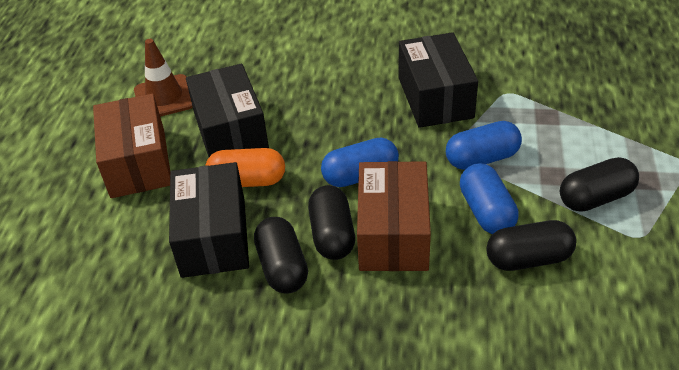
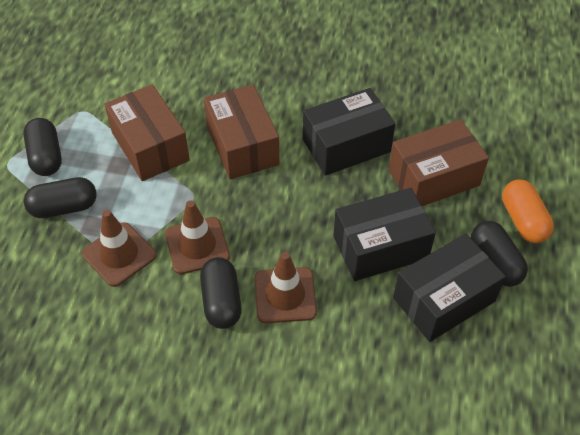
blue capsule: [321,138,399,187] [446,121,522,170] [460,163,519,234] = 3 -> none = 0
brown box: [93,94,170,198] [357,161,431,271] = 2 -> [104,84,190,181] [204,84,279,179] [389,119,489,206] = 3
brown traffic cone: [134,39,193,117] = 1 -> [82,210,157,287] [165,200,230,274] [255,252,317,323] = 3

